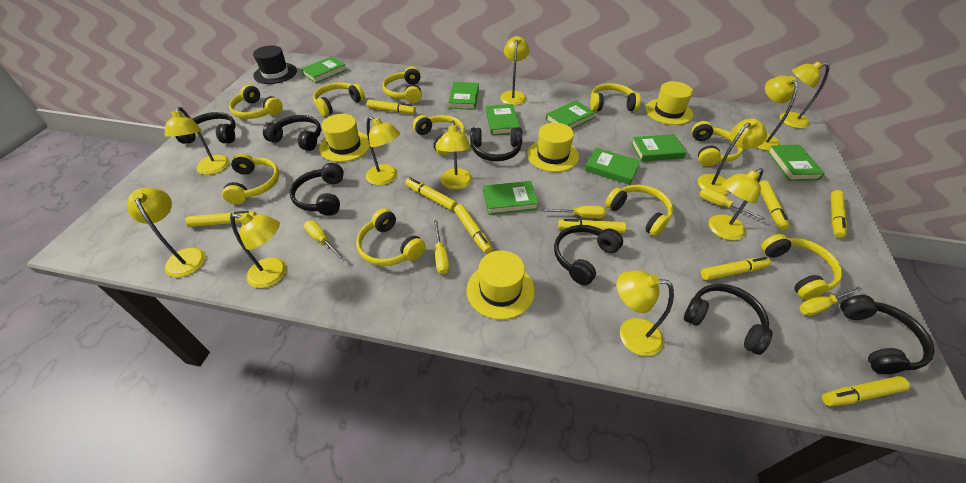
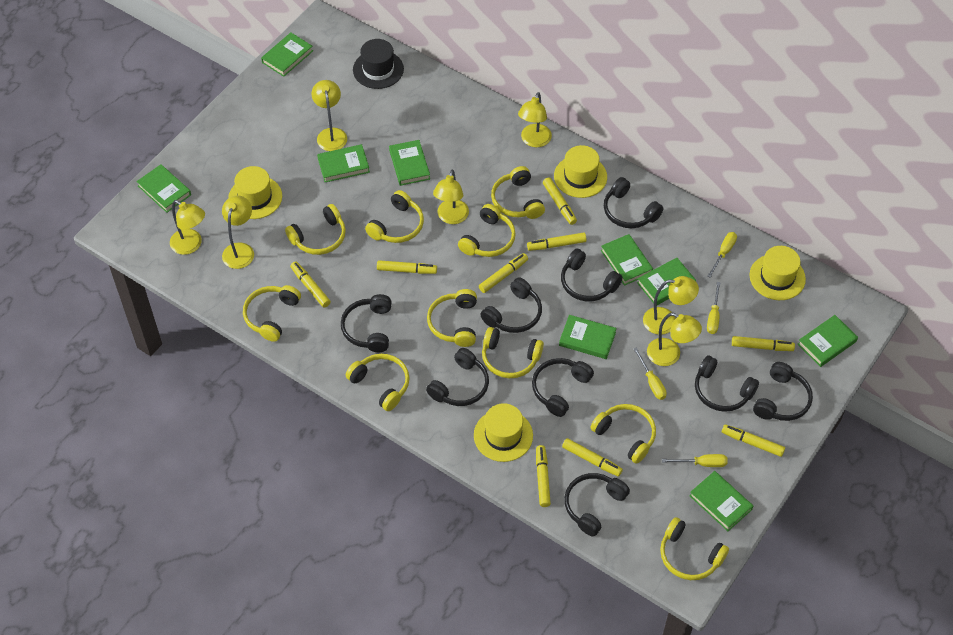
black headphones: [175,112,236,143] [263,115,321,151] [290,163,344,216] [470,127,522,161] [554,225,623,285] [684,284,772,355] [840,295,935,374] = 7 -> [341,294,392,352] [426,348,489,406] [480,277,542,333] [532,358,594,417] [561,248,623,301] [564,473,630,536] [604,177,663,228] [695,355,759,412] [753,362,813,421] = 9
green book: [301,56,346,83] [448,82,479,110] [483,181,539,215] [486,104,520,135] [546,101,595,129] [585,148,640,185] [631,134,687,162] [767,145,825,181] = 8 -> [136,164,191,213] [261,33,313,77] [317,144,370,182] [389,140,430,186] [559,315,617,359] [601,234,653,286] [637,258,696,305] [690,471,753,531] [798,315,858,367] = 9
yellow lamp: [127,188,206,277] [165,107,229,175] [230,213,287,288] [366,116,400,185] [437,121,472,190] [500,36,529,105] [617,271,674,356] [698,119,767,195] [709,168,764,240] [757,75,798,151] [780,61,830,128] = 11 -> [170,200,205,255] [222,196,254,269] [312,80,347,151] [433,169,469,224] [518,92,552,147] [643,276,699,335] [647,313,702,366] = 7
yellow screwdriver: [304,220,345,261] [434,220,450,274] [541,206,606,218] [699,188,765,220] [800,286,863,316] = 5 -> [634,347,667,400] [662,454,728,467] [707,282,721,334] [708,232,737,278] = 4

